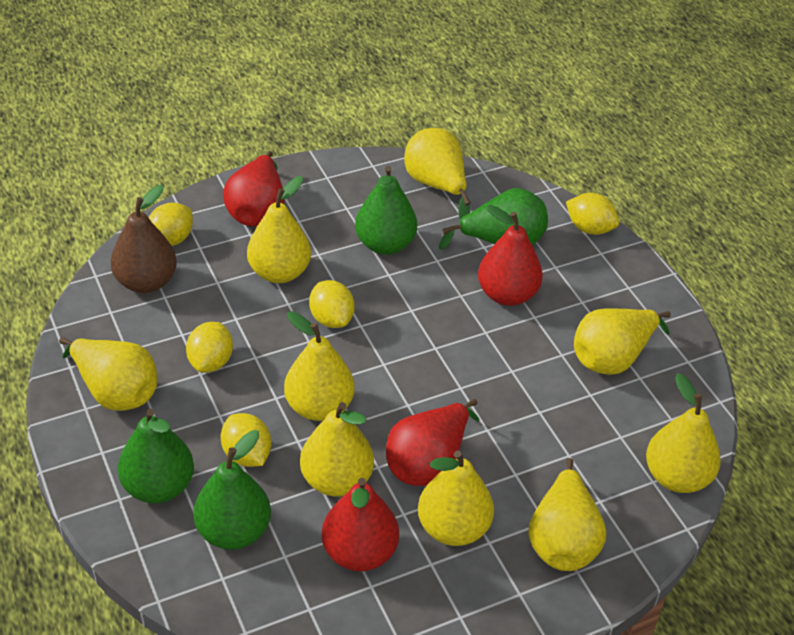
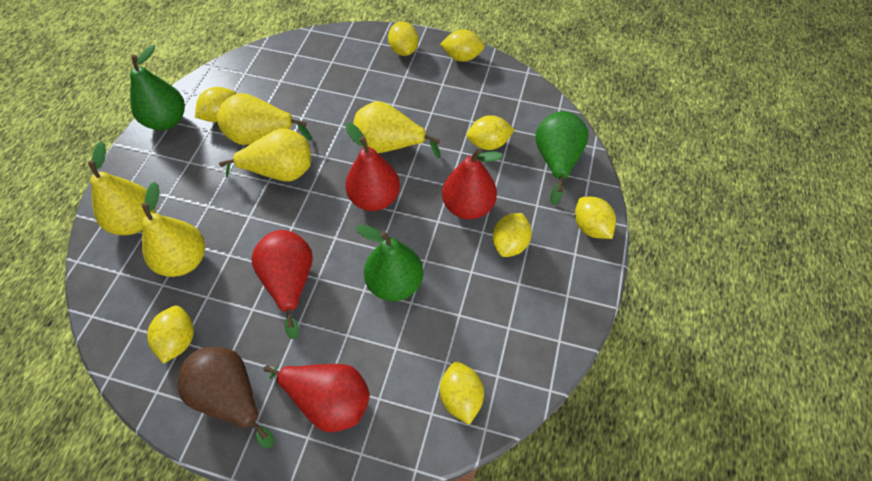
green pear: [118,409,194,503] [193,430,271,550] [355,166,417,255] [439,188,548,250] = 4 -> [130,45,185,130] [356,225,423,301] [535,111,588,205] = 3
yellow lemon: [148,203,193,246] [186,322,233,373] [221,413,271,467] [309,280,355,328] [566,193,619,235] = 5 -> [147,306,194,364] [195,87,236,122] [388,22,418,56] [440,29,485,62] [440,362,484,425] [467,115,515,150] [493,213,532,257] [575,197,616,239] = 8
yellow pear: [59,337,158,411] [247,176,311,283] [284,311,355,421] [300,402,374,497] [404,128,471,220] [418,450,494,546] [528,458,606,571] [574,308,671,375] [646,373,721,493] = 9 -> [88,141,155,235] [141,182,205,277] [217,93,312,145] [219,128,311,182] [353,101,440,158] = 5

